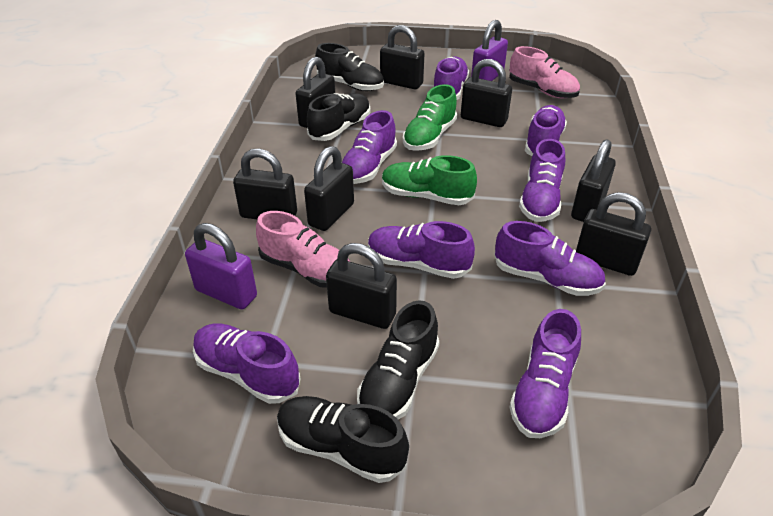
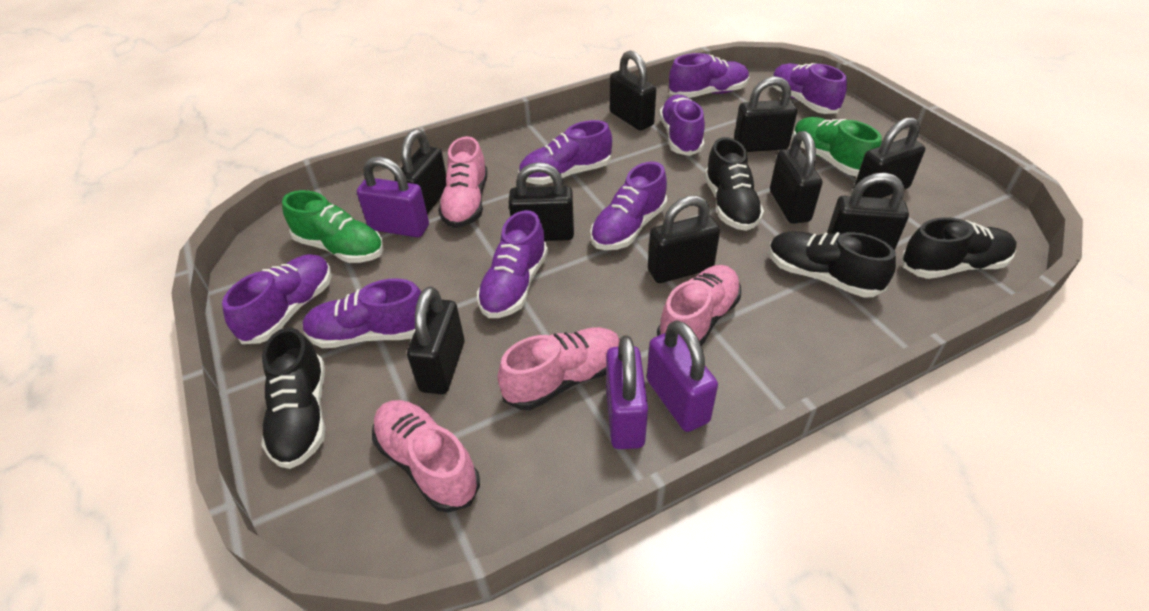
black padlock: [233,149,297,219] [296,57,335,128] [304,146,354,231] [326,243,397,329] [380,25,425,89] [461,59,512,127] [571,139,616,222] [576,192,651,276] = 8 -> [394,129,446,214] [407,287,465,394] [509,162,574,241] [610,51,656,130] [648,195,720,283] [734,76,797,152] [770,131,823,224] [827,173,909,250] [853,117,925,198] = 9
pink shoe: [256,211,350,288] [509,46,580,99] = 2 -> [372,400,480,513] [438,136,488,228] [497,327,620,410] [657,265,741,346] = 4
purple padlock: [185,223,257,309] [471,20,508,81] = 2 -> [357,157,429,237] [606,335,648,449] [647,320,718,432] = 3

